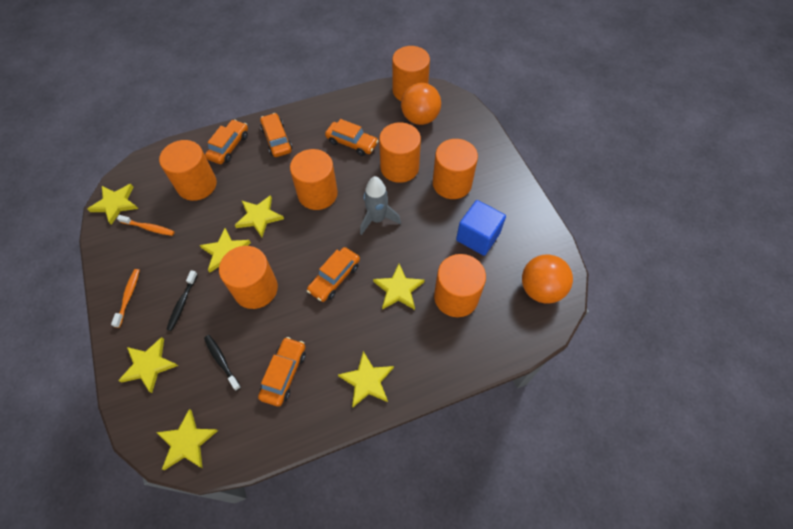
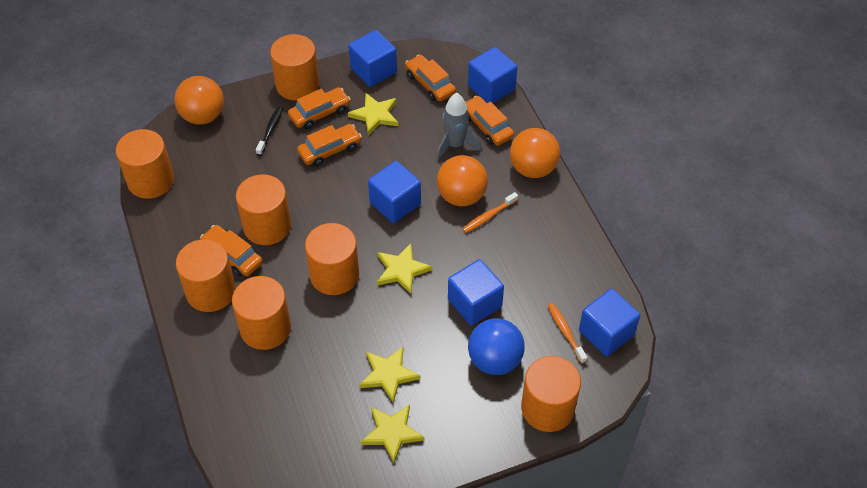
black toothbrush: [166,270,198,331] [204,335,241,391] = 2 -> [256,106,283,156] = 1
blue ball: none = 0 -> [468,318,525,375] = 1
blue cube: [456,200,506,256] = 1 -> [349,30,397,87] [368,161,421,223] [448,259,504,326] [468,47,517,103] [579,289,640,356] = 5
orange ball: [401,83,441,125] [522,255,573,304] = 2 -> [175,76,224,125] [437,155,488,206] [510,128,560,178] = 3
yellow star: [88,184,138,225] [118,337,178,393] [156,409,218,470] [199,228,251,273] [235,195,284,237] [338,351,394,407] [373,264,425,310] = 7 -> [348,93,398,135] [359,347,420,403] [361,404,424,463] [377,243,432,294] = 4

